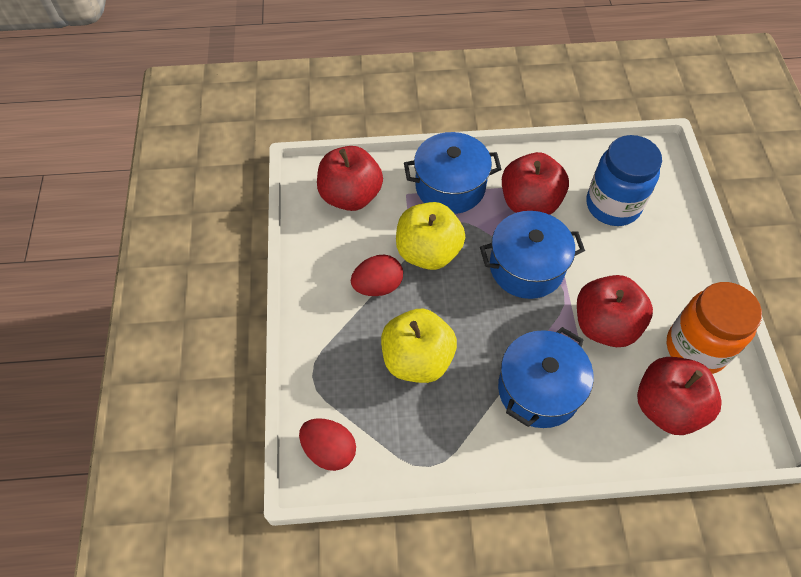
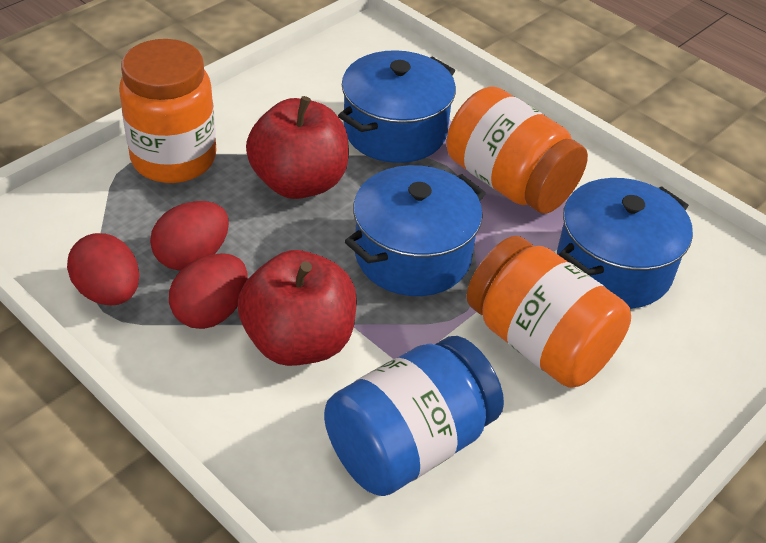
orange jar: [667,282,762,374] = 1 -> [119,39,217,183] [447,87,588,214] [466,236,631,388] = 3
red apple: [317,146,383,211] [502,152,569,215] [577,275,653,347] [637,357,721,435] = 4 -> [238,250,357,366] [246,96,349,199] = 2
red egg: [299,418,356,471] [351,255,403,296] = 2 -> [67,233,139,305] [150,201,229,270] [169,253,248,329] = 3
yellow apple: [381,309,457,383] [396,202,465,270] = 2 -> none = 0

